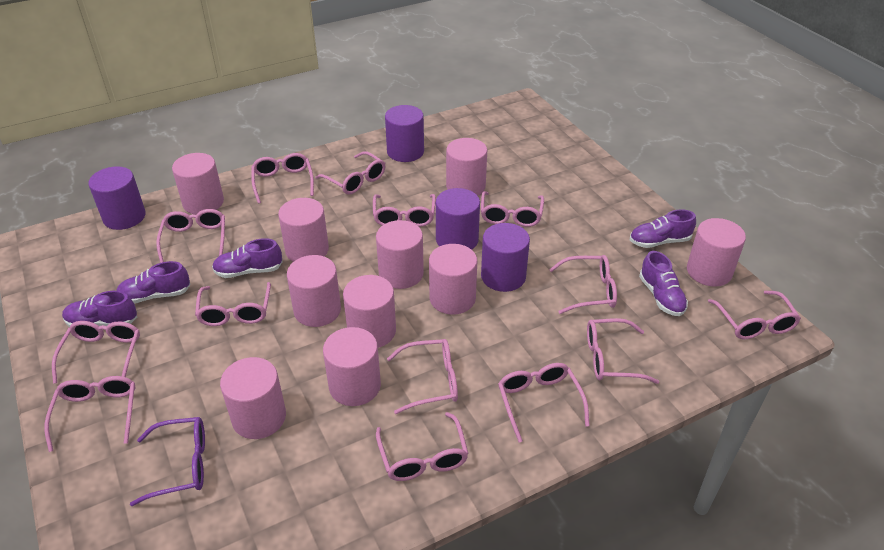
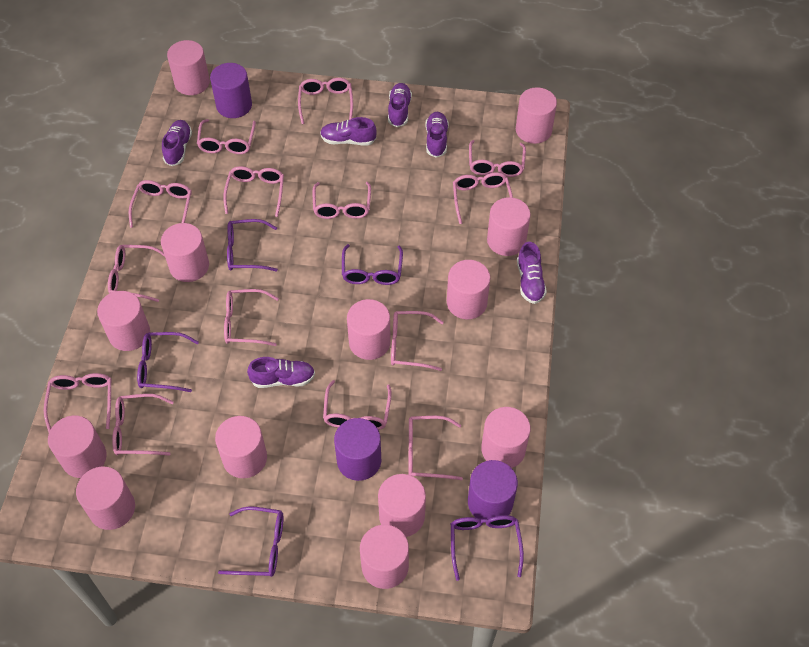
pink cylinder: [172,153,224,215] [220,357,286,439] [278,198,329,262] [287,255,341,327] [323,327,381,406] [343,275,396,348] [376,220,424,289] [429,244,477,315] [446,138,487,196] [687,218,746,287] = 10 -> [48,416,107,478] [76,467,135,530] [97,291,150,351] [161,223,209,282] [167,40,210,95] [215,416,267,478] [347,299,391,360] [360,525,409,589] [378,474,426,537] [447,260,490,319] [481,407,531,468] [487,197,531,256] [516,87,557,144] = 13
purple cylinder: [88,166,146,230] [385,105,424,162] [436,188,480,250] [481,223,530,292] = 4 -> [210,63,252,118] [334,418,381,481] [468,460,518,523] = 3
purple glasses: [130,417,205,506] = 1 -> [137,332,199,392] [218,506,283,577] [227,219,278,271] [342,244,403,285] [451,515,524,581] = 5
purple shoe: [62,291,137,327] [116,261,191,303] [212,238,282,278] [630,209,696,248] [639,251,688,316] = 5 -> [162,120,192,166] [247,357,315,388] [320,117,377,146] [388,83,412,127] [425,112,449,158] [517,242,547,304] = 6

